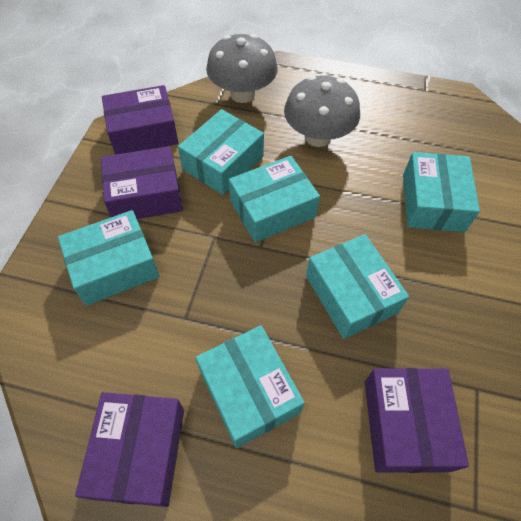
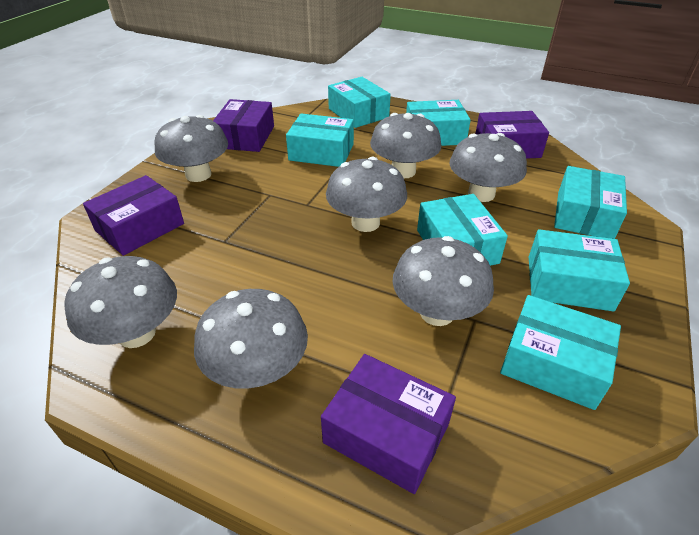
grey mushroom: [206,34,278,103] [284,75,360,147] = 2 -> [65,256,177,348] [155,115,228,182] [194,289,308,389] [326,157,407,232] [370,113,441,178] [393,236,494,326] [450,133,527,202] = 7
turquoise box: [58,210,159,306] [178,109,264,195] [196,325,305,448] [229,156,320,243] [306,234,409,339] [403,152,480,232] = 6 -> [286,113,354,167] [328,77,391,128] [406,100,471,146] [417,194,508,266] [500,295,621,410] [529,229,630,312] [554,166,627,239] = 7

